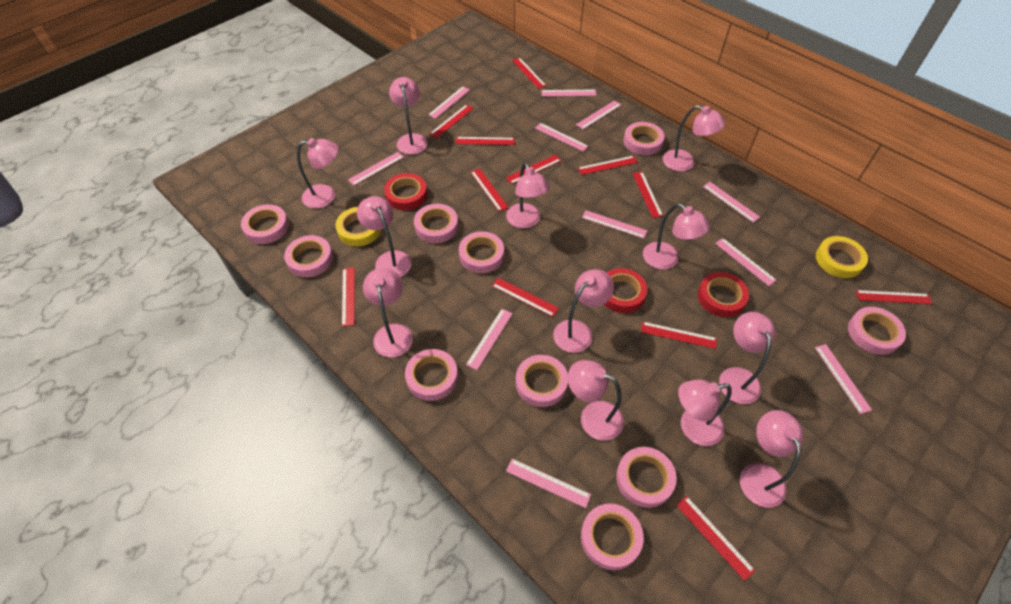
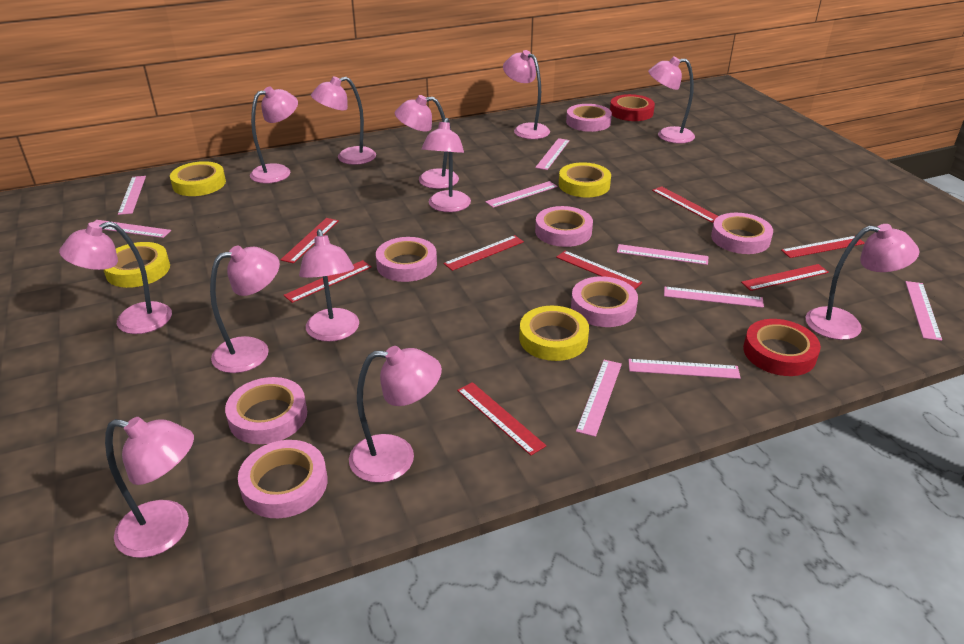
pink ruler: [348,152,404,186] [428,86,470,119] [466,309,513,370] [506,459,591,508] [535,123,588,152] [541,90,597,97] [576,100,621,129] [582,210,647,239] [703,182,760,222] [715,238,776,286] [815,344,872,414] = 11 -> [94,220,171,238] [118,176,146,215] [485,181,558,208] [535,138,570,170] [576,360,622,437] [617,244,709,265] [628,359,741,379] [664,287,764,308] [905,281,942,341] = 9
pink tape: [241,204,289,244] [284,235,333,277] [405,349,458,401] [414,204,458,243] [459,231,504,273] [516,355,568,407] [581,504,644,570] [616,447,677,508] [623,122,664,155] [848,307,906,355] = 10 -> [225,377,307,444] [238,440,327,518] [376,237,437,282] [535,206,593,247] [566,104,612,132] [571,276,638,327] [711,213,773,254] = 7
red ruler: [342,267,355,327] [429,105,473,138] [456,137,515,145] [471,168,509,212] [492,278,559,317] [506,155,561,184] [512,58,546,89] [578,155,638,175] [632,172,663,218] [641,322,717,349] [676,496,755,581] [856,290,932,304] = 12 -> [280,218,339,263] [284,260,372,303] [443,235,524,271] [457,382,546,456] [556,251,643,289] [652,186,718,223] [741,264,829,291] [781,236,865,258] = 8
red tape: [384,173,427,210] [604,268,648,313] [697,272,749,317] = 3 -> [610,94,655,121] [743,319,821,376] = 2
yellow tape: [336,207,381,246] [816,236,868,278] = 2 -> [103,242,170,288] [170,161,226,196] [519,306,589,361] [559,162,611,197] = 4

